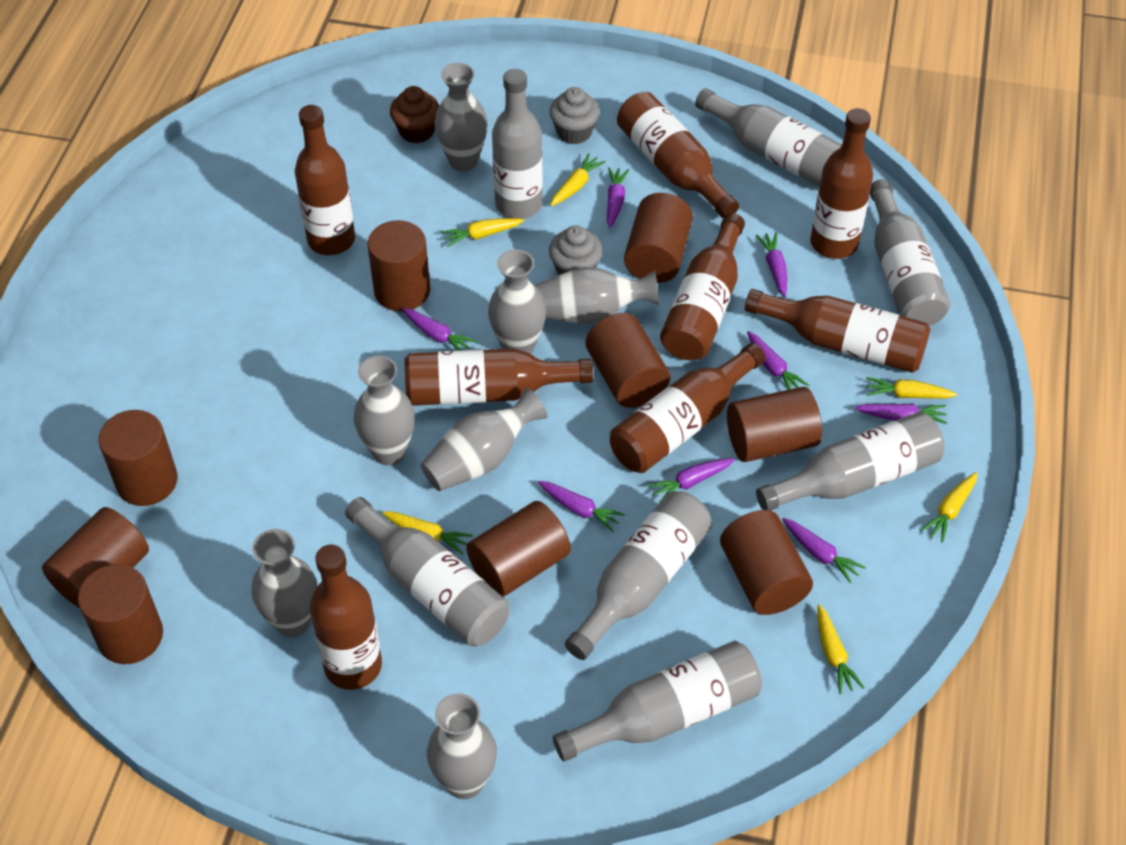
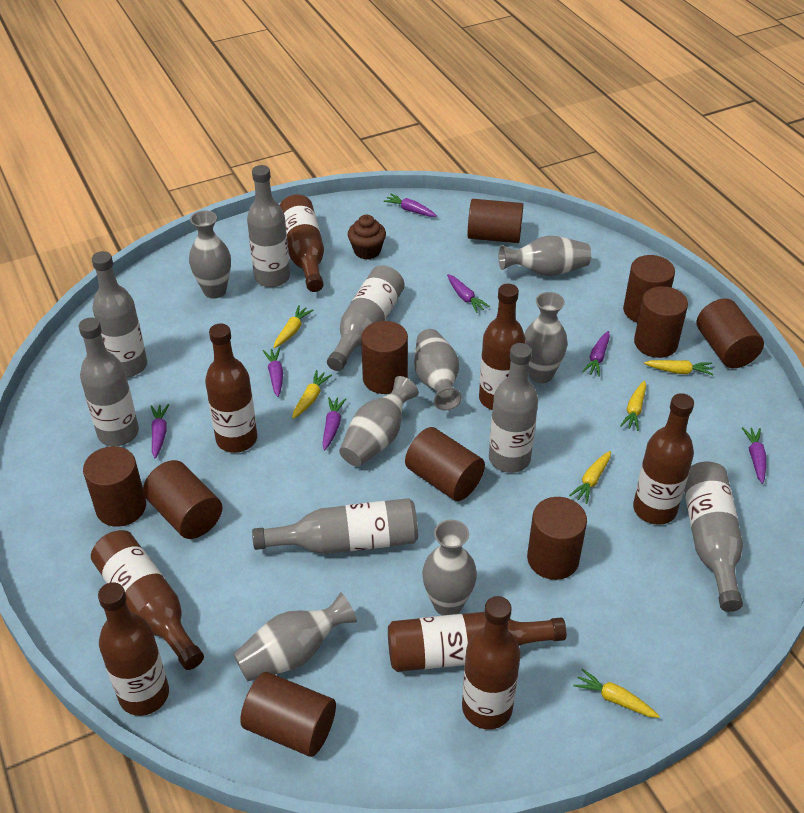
brown cylinder: [42,507,149,608] [78,564,163,664] [99,410,178,506] [368,220,430,311] [467,501,571,597] [586,313,670,408] [624,193,693,283] [720,510,813,615] [727,387,822,462] = 9 -> [83,446,146,527] [143,460,222,539] [240,672,336,757] [361,321,408,394] [405,427,485,501] [468,199,523,243] [527,497,587,580] [623,255,675,323] [634,286,688,358] [697,298,764,368] = 10
grey cupcake: [549,87,600,144] [549,225,603,275] = 2 -> none = 0
purple carrot: [402,308,477,351] [538,481,625,532] [607,167,629,228] [648,458,735,503] [747,331,809,390] [756,232,787,297] [782,518,866,583] [855,404,947,424] = 8 -> [151,404,169,458] [263,348,283,397] [322,397,346,450] [383,194,437,217] [447,274,490,313] [582,331,610,377] [742,427,766,484] = 7

